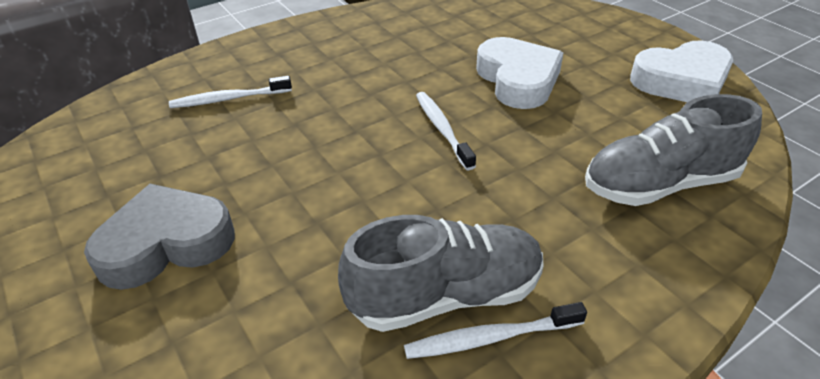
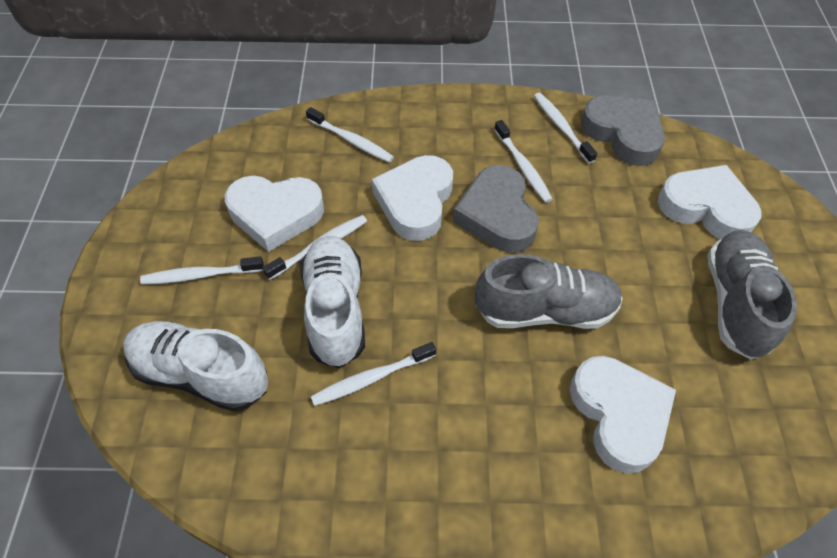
grey heart: [84,184,235,290] = 1 -> [453,165,539,253] [581,95,665,166] = 2
white heart: [476,37,563,109] [630,40,733,102] = 2 -> [225,176,324,252] [372,155,453,241] [570,356,676,474] [658,165,762,239] = 4
white shoe: none = 0 -> [123,321,268,412] [300,236,365,368] = 2
white toothbrush: [169,76,292,108] [404,302,587,359] [416,92,476,170] = 3 -> [140,256,264,284] [263,215,367,280] [306,107,394,163] [311,342,436,406] [494,120,553,203] [534,93,597,164] = 6

